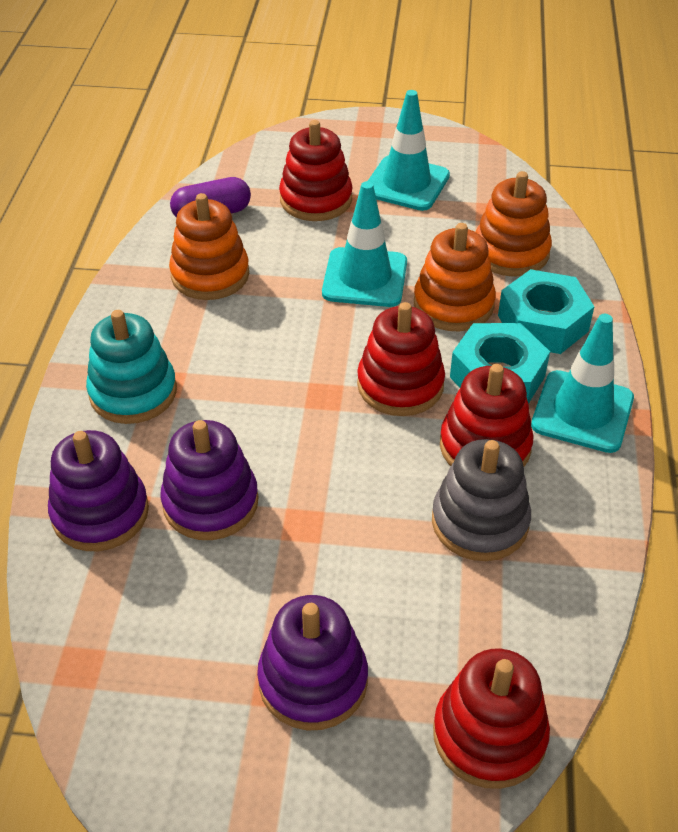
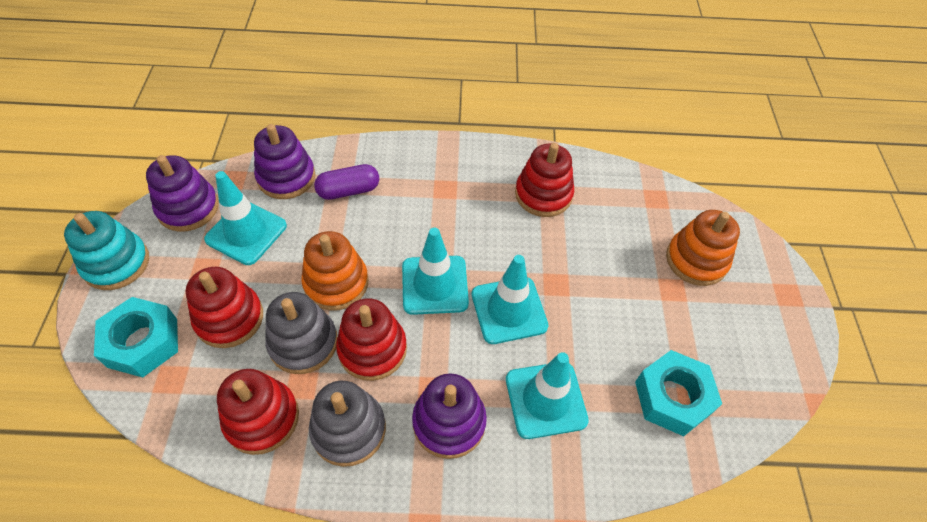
grey stacking toy: [432,439,531,561] = 1 -> [265,292,337,374] [309,381,386,467] = 2
orange stacking toy: [169,193,249,300] [414,223,496,331] [476,171,552,277] = 3 -> [301,231,368,311] [666,210,740,286] = 2
turquoise traffic cone: [322,181,407,307] [368,90,450,211] [531,314,634,453] = 3 -> [204,171,287,265] [402,228,469,315] [472,255,548,344] [506,352,589,439] = 4

